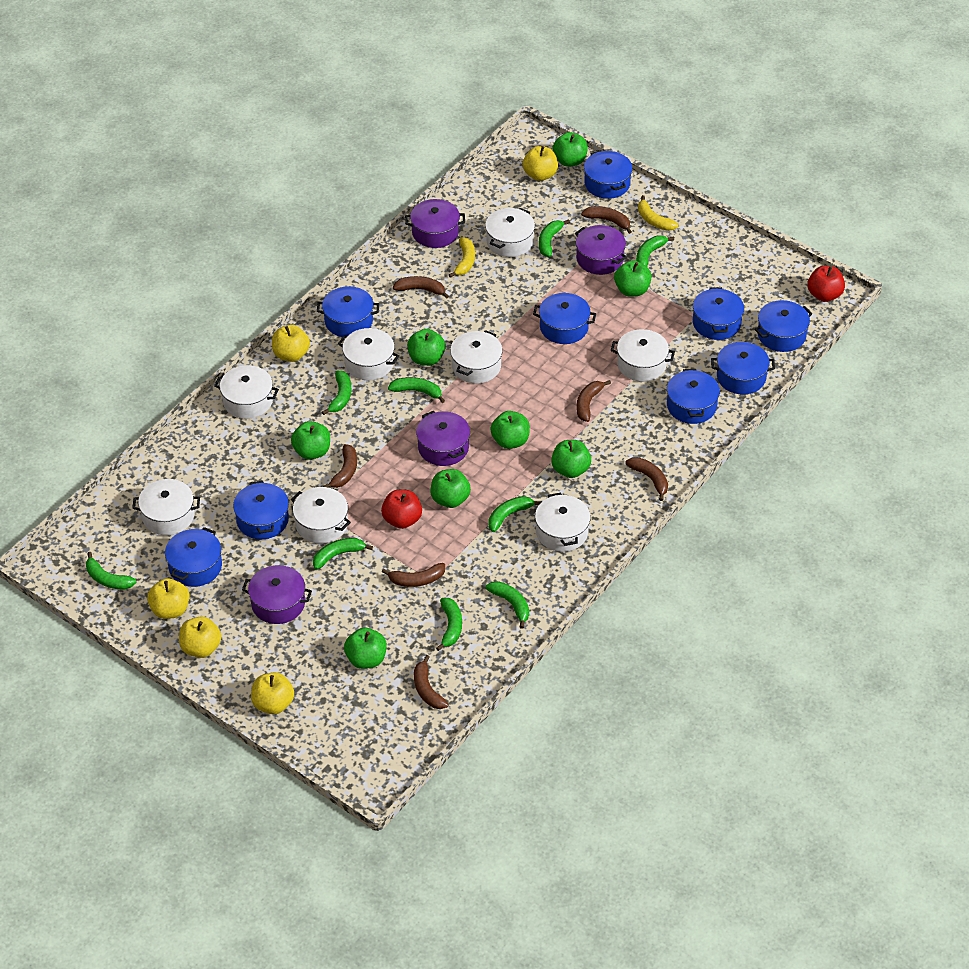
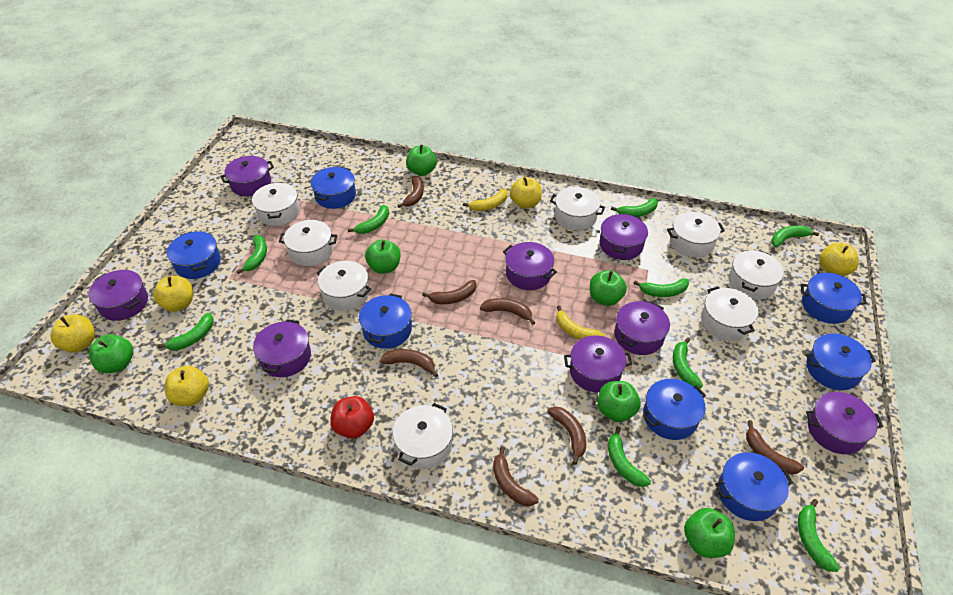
blue pot: [165,527,222,587] [233,481,289,539] [317,286,379,337] [533,293,596,344] [584,150,633,199] [667,369,720,424] [693,287,744,340] [711,342,775,395] [755,300,812,352] = 9 -> [167,231,221,279] [311,167,356,209] [359,294,412,349] [643,379,706,440] [715,452,793,521] [801,273,867,324] [805,334,876,390] = 7
green apple: [291,421,330,460] [344,628,387,669] [407,329,446,366] [430,469,471,508] [490,411,530,449] [551,440,591,478] [553,132,588,167] [614,260,652,297] = 8 -> [89,334,133,373] [365,239,401,274] [406,145,437,176] [590,270,627,306] [597,381,641,422] [684,508,735,558] = 6
purple pot: [242,565,312,624] [405,199,465,248] [416,411,470,466] [575,225,627,275] = 4 -> [88,270,148,321] [220,156,274,197] [253,319,311,377] [503,242,557,290] [564,335,632,393] [599,213,648,260] [614,301,670,355] [806,392,883,454] = 8
red apple: [381,489,422,529] [807,266,845,302] = 2 -> [330,396,374,439] = 1

